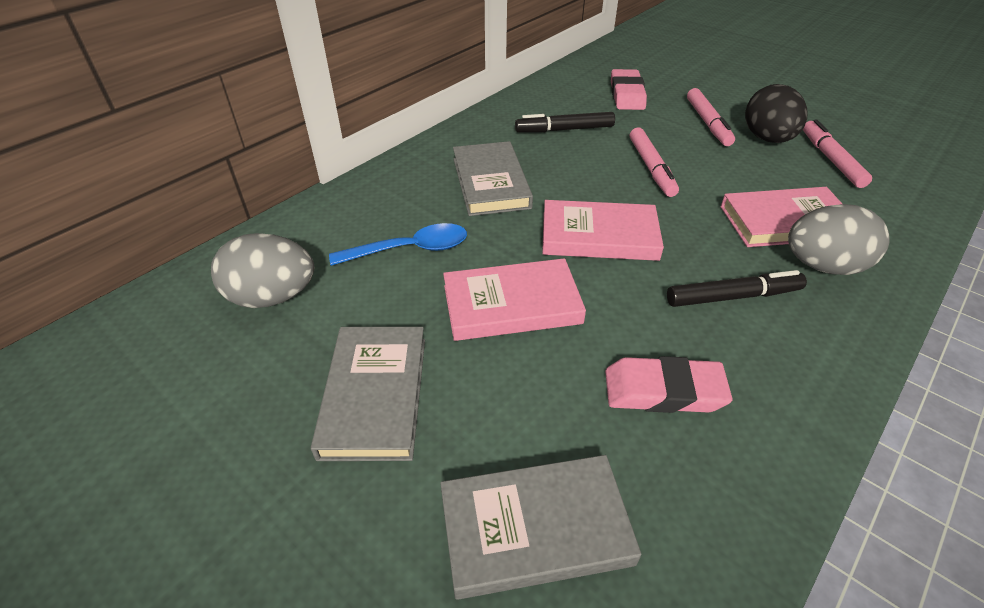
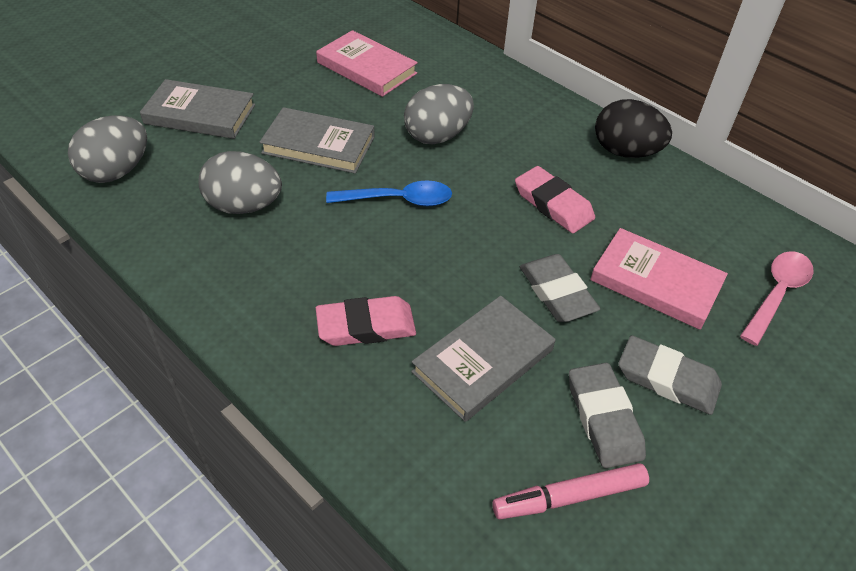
black marker: [515,112,615,132] [667,270,807,307] = 2 -> none = 0
grey egg: [211,233,314,308] [788,204,890,275] = 2 -> [68,116,147,183] [198,151,282,214] [404,84,474,144] = 3
grey eraser: none = 0 -> [520,254,600,322] [569,363,646,468] [618,335,722,415] = 3
pink book: [443,258,586,341] [542,200,664,261] [721,187,842,247] = 3 -> [316,30,418,97] [590,228,728,330] = 2
pink marker: [630,127,679,197] [687,88,735,146] [803,119,872,188] = 3 -> [492,463,649,519] = 1
pink spoon: none = 0 -> [740,251,813,346] = 1

